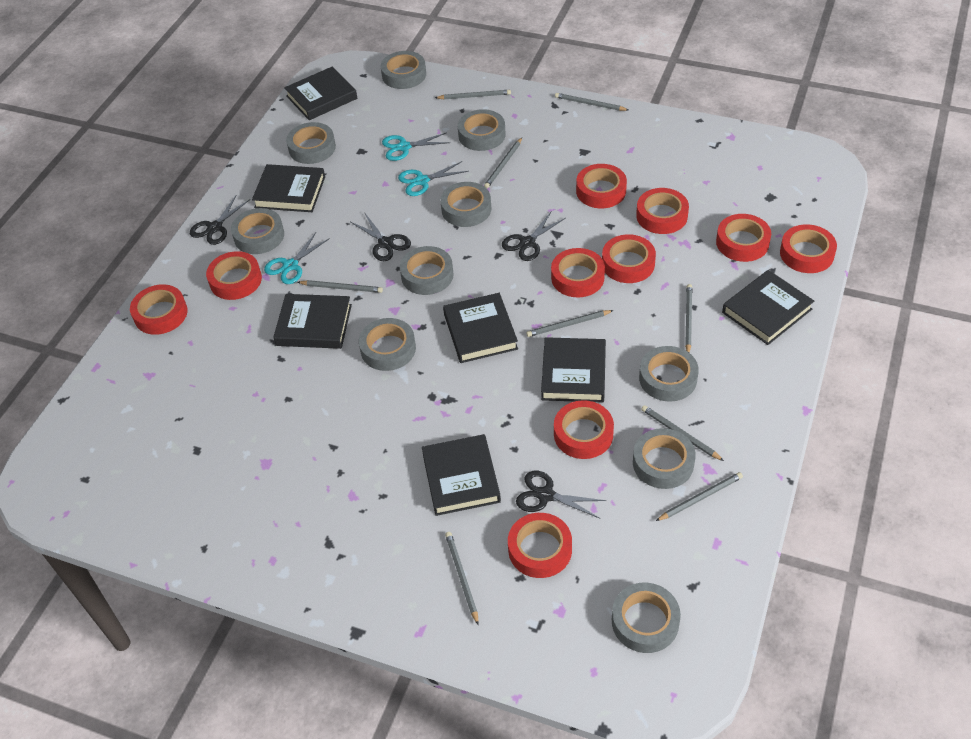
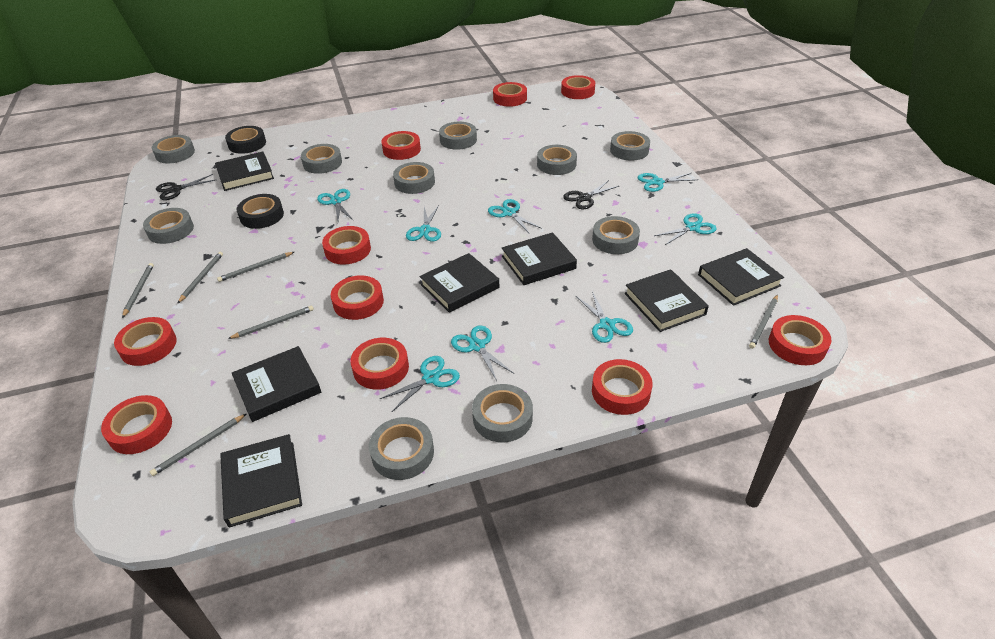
black scissors: [190,196,250,245] [351,213,411,261] [502,212,566,261] [516,471,606,518] = 4 -> [156,174,215,200] [563,180,619,209] = 2
black tape: none = 0 -> [225,126,266,154] [236,194,284,229] = 2
grey pencil: [298,280,383,293] [435,90,511,99] [445,532,479,624] [484,138,522,188] [526,310,614,337] [555,93,628,111] [641,405,724,461] [656,472,743,521] [685,284,692,352] = 9 -> [122,263,154,318] [150,414,246,476] [177,252,223,304] [217,252,294,282] [228,306,314,339] [749,295,778,349] = 6
turquoise scissors: [264,232,330,284] [382,132,450,161] [398,161,469,196] = 3 -> [317,189,353,221] [380,356,460,412] [406,206,441,241] [451,325,514,381] [488,199,542,234] [576,291,633,343] [637,173,697,192] [654,213,717,245] = 8

